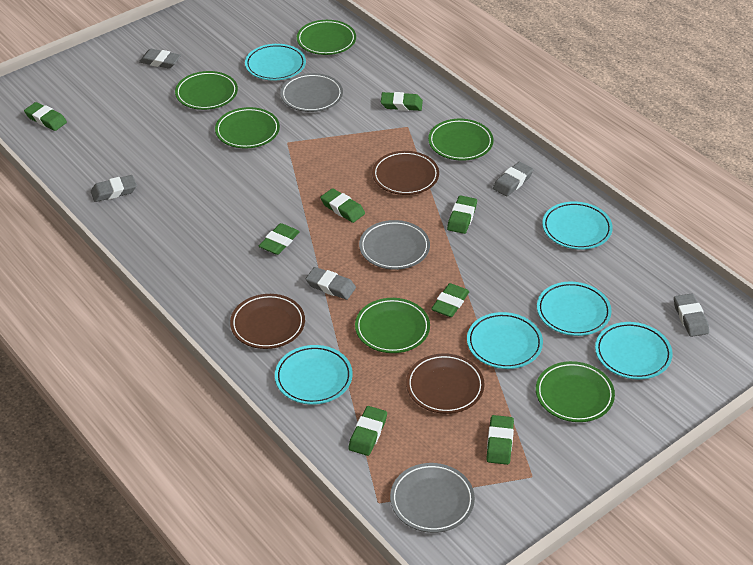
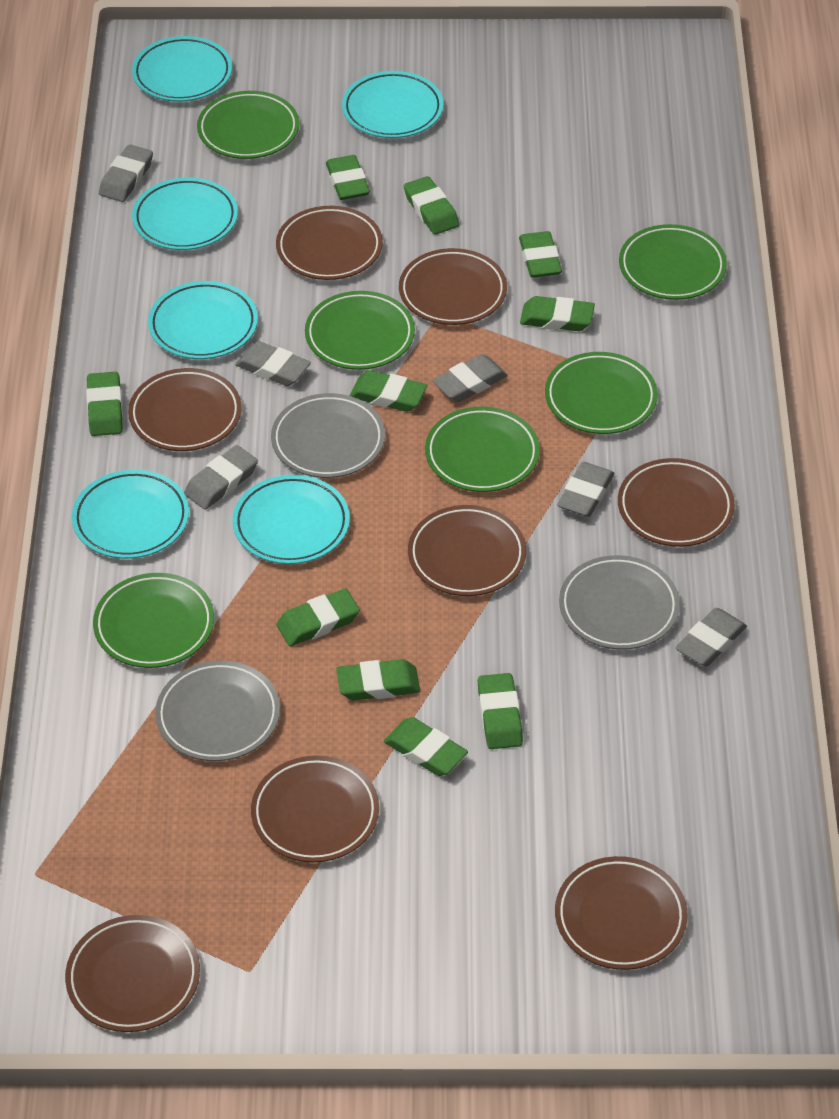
brown plate: [230,294,305,349] [372,151,439,195] [406,353,484,414] = 3 -> [65,915,200,1032] [128,368,242,451] [251,756,379,862] [276,206,383,280] [399,248,507,325] [408,505,526,596] [555,856,688,970] [618,458,735,547] = 8
green eraser: [24,102,67,131] [259,223,300,255] [320,188,365,223] [348,406,387,456] [381,92,423,111] [431,283,469,317] [447,195,477,234] [486,415,514,465] = 8 -> [86,372,123,436] [276,588,360,646] [326,155,370,200] [336,659,420,701] [349,370,427,412] [384,717,468,776] [404,176,459,235] [478,673,523,749] [519,231,562,278] [520,296,595,331] = 10
grey eraser: [91,175,137,202] [139,49,181,69] [306,267,356,300] [493,162,533,196] [674,293,709,337] = 5 -> [99,144,153,202] [184,445,258,510] [235,341,311,386] [433,354,508,402] [557,462,614,517] [675,608,747,667] = 6

